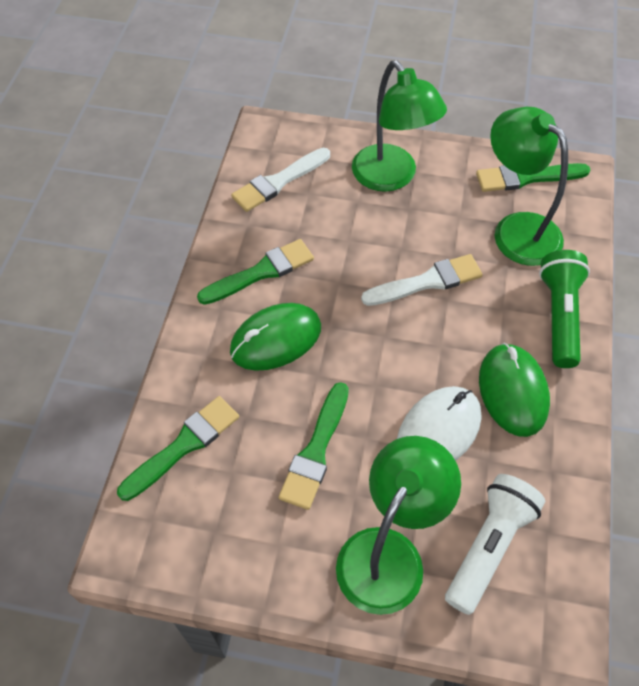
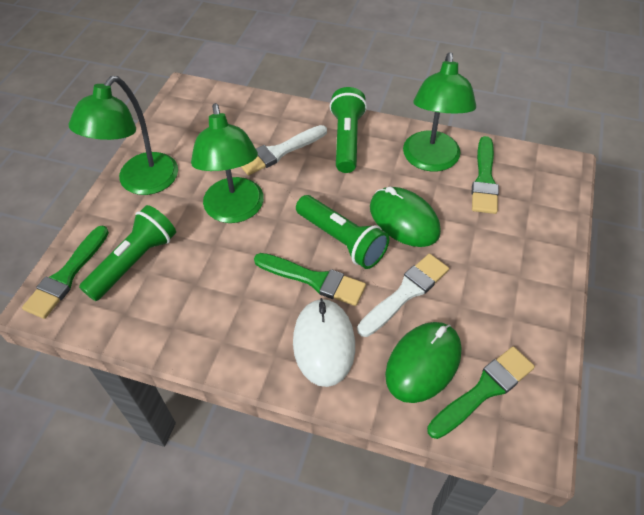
green flashlight: [539,250,590,368] = 1 -> [79,205,176,301] [296,195,389,269] [330,87,367,173] = 3
white flashlight: [445,474,545,615] = 1 -> none = 0

